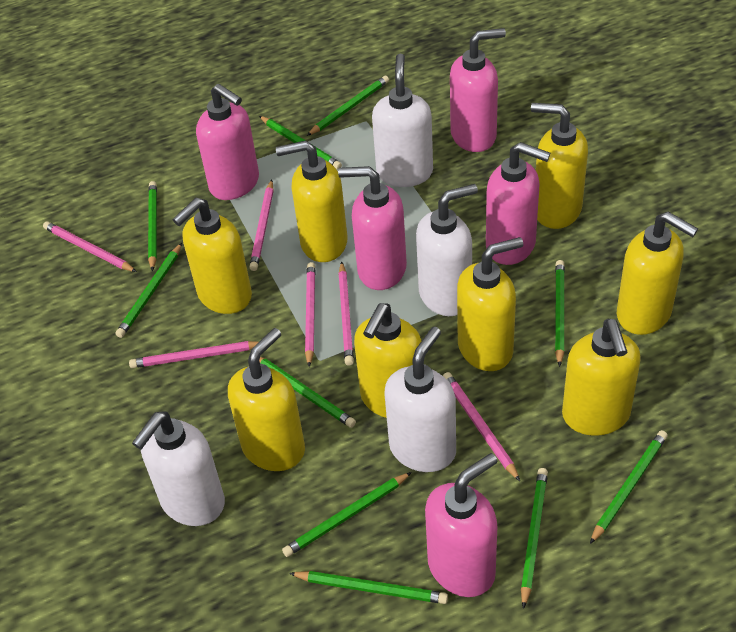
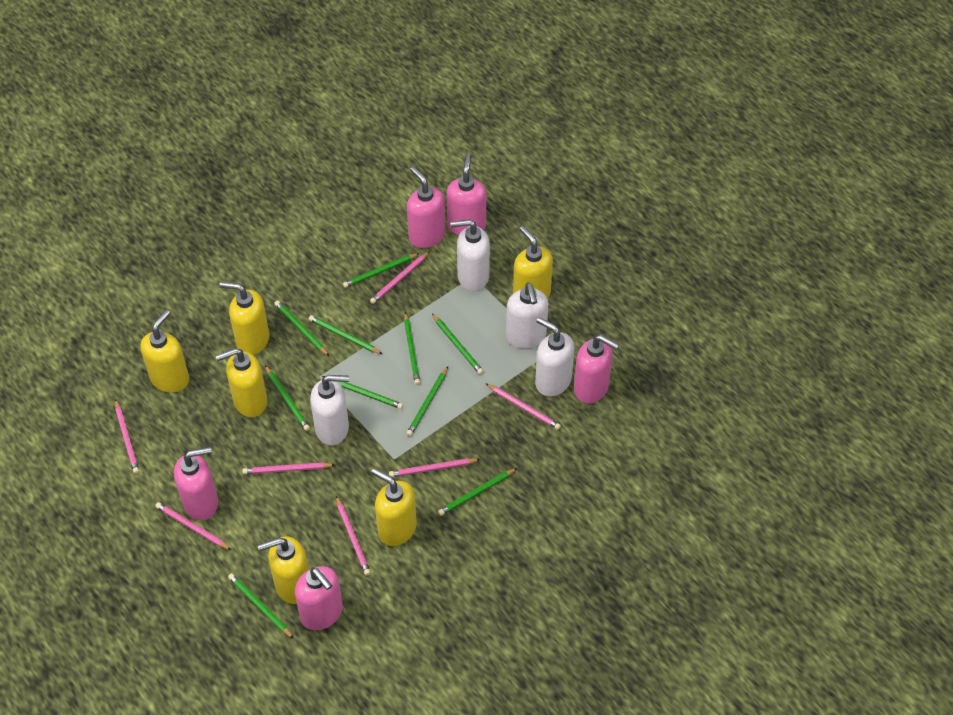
pink pencil: [43,221,137,272] [129,341,258,368] [249,180,273,271] [305,262,316,367] [338,261,354,366] [443,372,520,481] = 6 -> [115,399,139,474] [155,502,231,550] [242,462,335,474] [336,496,371,576] [370,251,430,304] [389,458,480,477] [485,383,561,430] = 7
yellow soap dispenser: [173,198,252,314] [228,328,305,471] [276,141,348,262] [354,303,421,418] [457,237,523,371] [531,103,588,229] [562,319,641,436] [617,212,698,335] = 8 -> [140,310,189,393] [216,348,267,417] [219,282,269,355] [258,536,309,604] [371,468,417,546] [513,226,553,299] = 6

